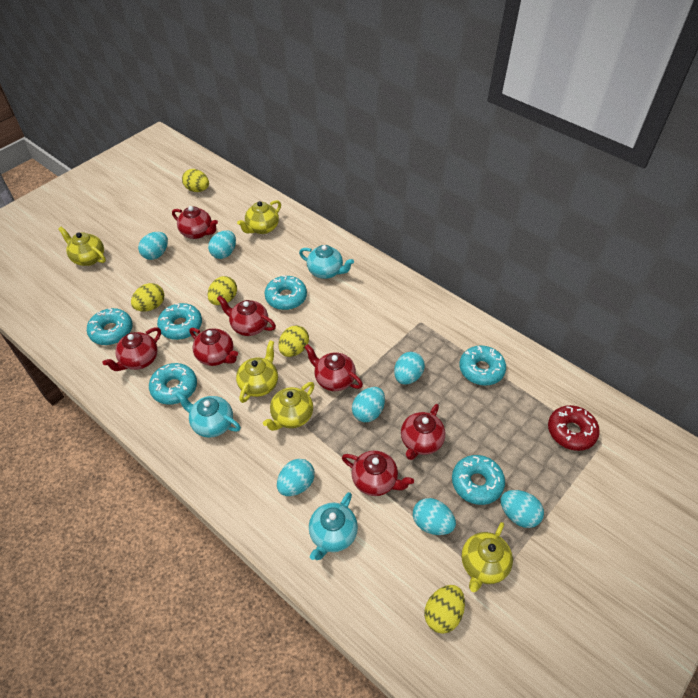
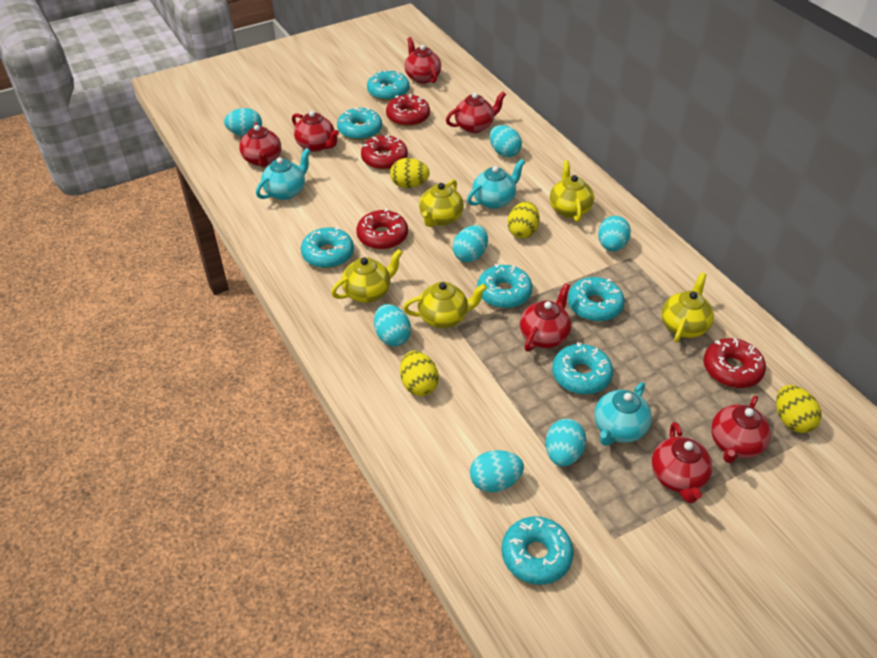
red donut: [548,405,600,451] = 1 -> [356,208,408,250] [361,135,408,170] [386,94,430,126] [703,338,766,388] = 4
turquoise donut: [87,308,133,345] [149,363,197,405] [157,303,202,340] [265,275,307,310] [452,455,505,505] [459,345,506,386] = 6 -> [301,227,354,268] [337,107,382,140] [367,70,410,101] [477,264,533,308] [502,516,574,585] [552,342,613,394] [568,277,625,322] = 7
yellow egg: [131,283,164,312] [182,169,209,192] [208,276,237,305] [278,325,309,357] [424,585,465,634] = 5 -> [390,158,430,188] [400,351,439,396] [507,202,540,238] [776,385,821,433] = 4

